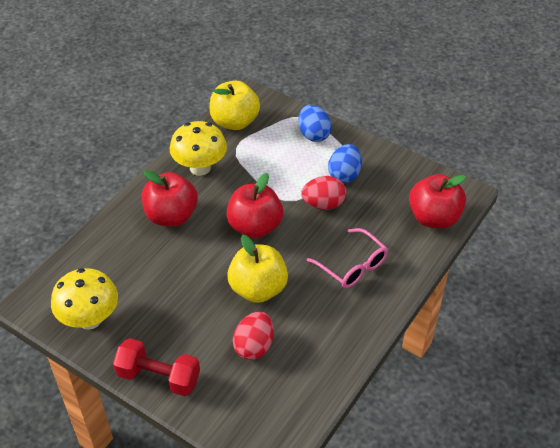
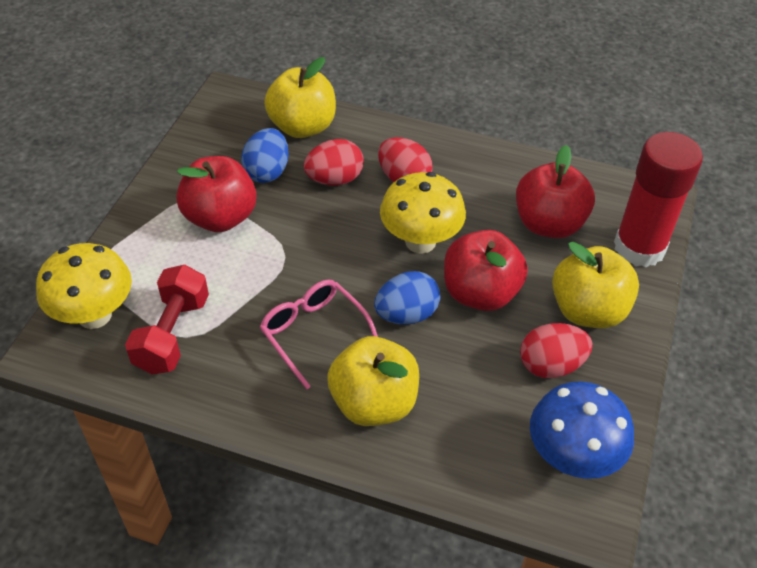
blue mushroom: none = 0 -> [530,381,634,479] = 1
red egg: [233,311,274,360] [301,176,346,210] = 2 -> [304,139,364,185] [378,137,433,182] [520,323,593,378] = 3
red glue stick: none = 0 -> [614,132,703,267] = 1
yellow apple: [209,81,260,130] [227,235,288,303] = 2 -> [264,57,336,138] [327,336,419,426] [552,242,639,328] = 3

